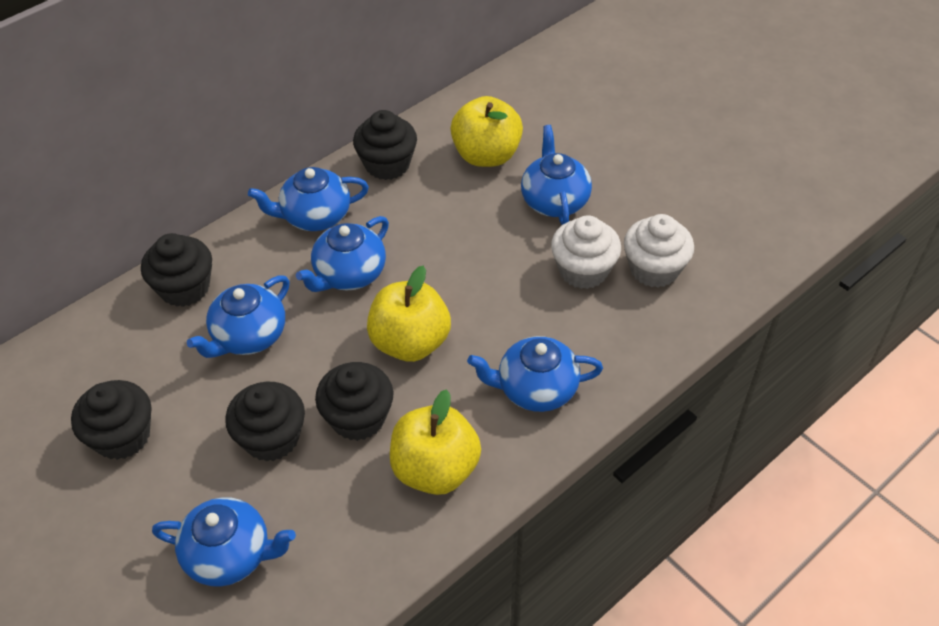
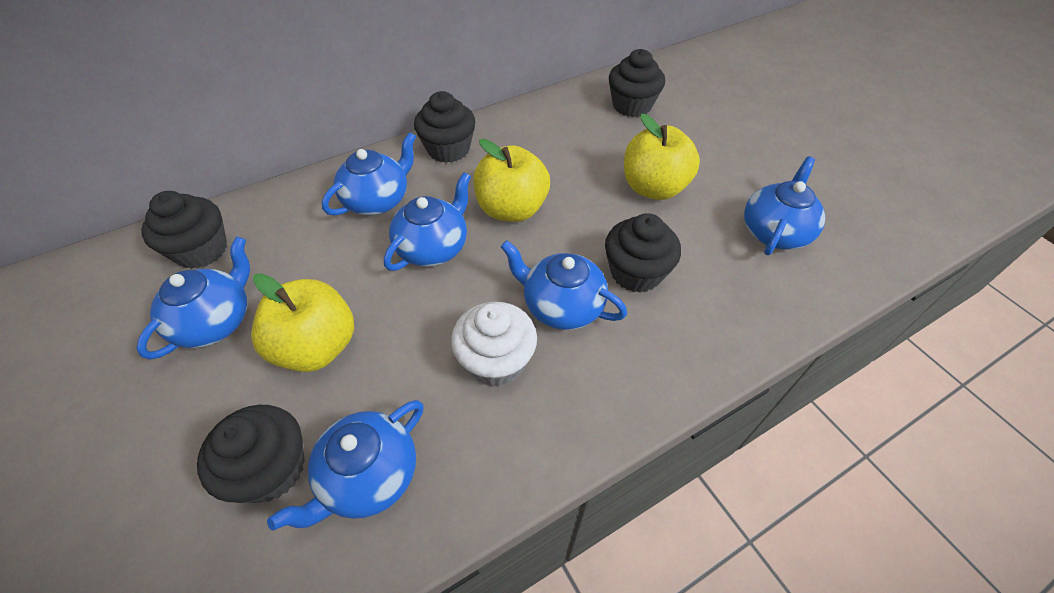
white cupcake: [551,215,621,289] [624,214,694,288] = 2 -> [451,301,537,387] = 1

